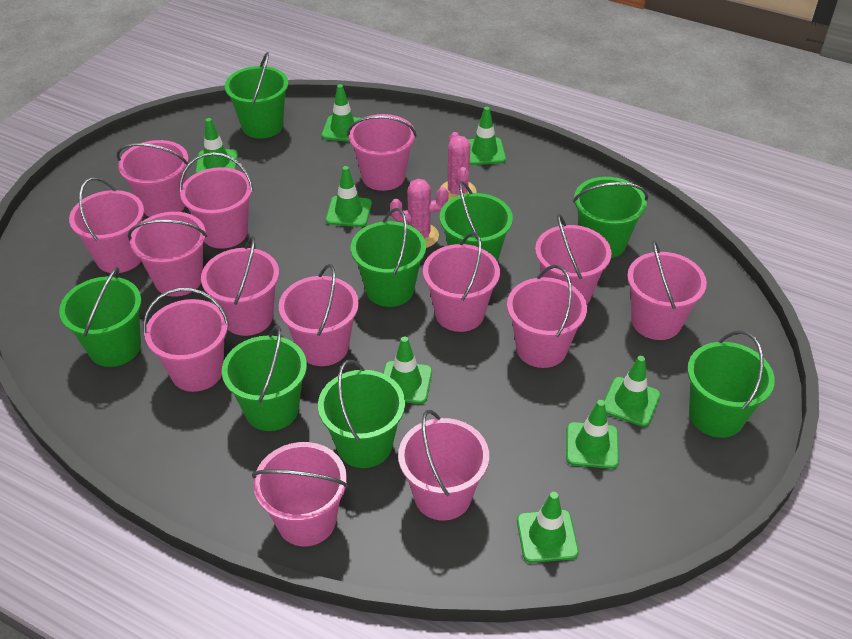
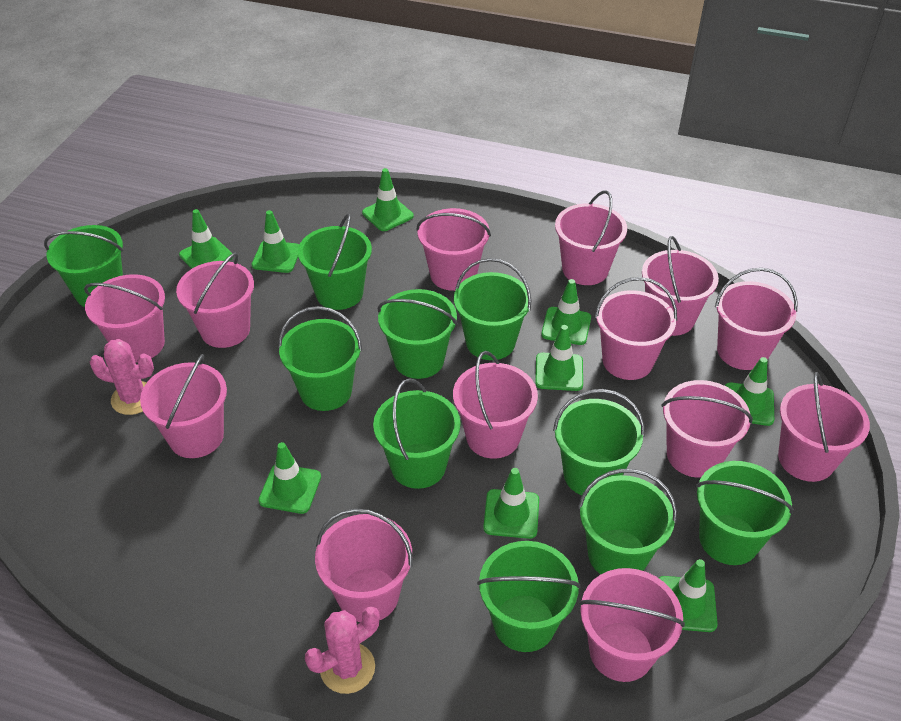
green bucket: [59,267,141,367] [222,325,307,431] [225,52,288,139] [318,360,405,468] [351,208,426,307] [440,181,513,262] [573,177,648,258] [687,331,775,438] = 8 -> [44,225,123,307] [278,306,362,411] [298,214,372,310] [373,378,460,489] [378,289,458,379] [454,258,532,360] [477,541,580,652] [553,389,645,495] [578,469,677,574] [696,461,794,565] = 10
green traffic cone: [195,118,238,173] [321,84,362,142] [326,166,372,227] [383,336,432,404] [467,107,506,165] [517,492,579,563] [566,400,619,469] [604,356,661,427] = 8 -> [179,209,233,269] [251,210,299,273] [259,442,321,514] [362,168,414,231] [483,468,539,539] [535,325,583,391] [541,279,591,345] [659,559,718,632] [725,357,774,426] = 9
pink bucket: [69,177,144,273] [117,140,189,217] [128,212,207,297] [143,288,229,392] [179,152,253,249] [201,236,279,336] [252,442,348,546] [279,264,359,366] [347,114,417,191] [398,410,489,521] [423,232,500,332] [507,265,587,368] [535,214,612,304] [627,240,707,340] = 14 -> [84,274,165,363] [140,354,227,458] [176,252,254,348] [315,508,413,622] [416,208,491,291] [453,351,538,459] [555,191,627,285] [579,568,685,682] [595,277,677,380] [642,236,719,336] [662,380,753,478] [715,268,798,370] [778,372,870,482] = 13

